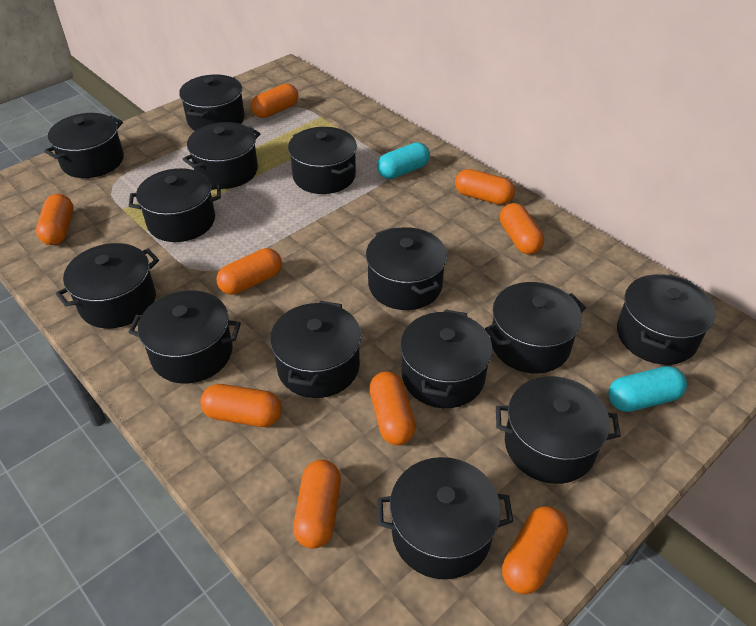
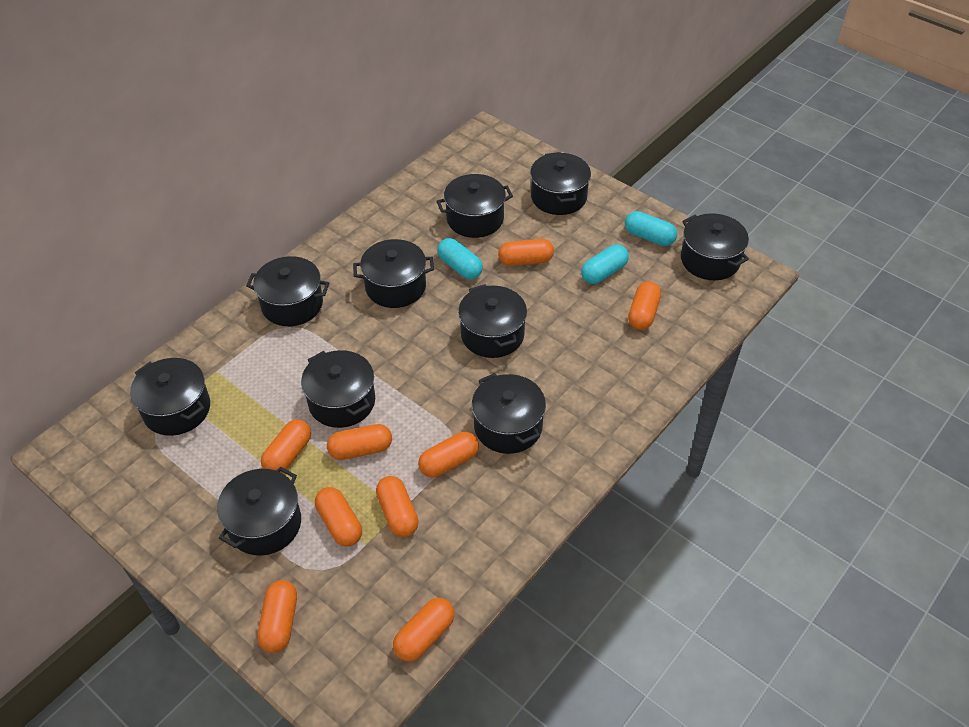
black pot: [44,113,124,178] [56,243,159,329] [128,290,241,383] [129,168,221,242] [179,75,245,131] [183,122,260,189] [270,301,361,398] [288,127,357,194] [366,227,447,310] [377,457,513,579] [400,309,493,408] [485,282,586,374] [496,376,621,484] [617,274,715,365] = 14 -> [130,358,210,436] [217,467,301,556] [246,256,329,326] [301,350,375,428] [353,239,434,308] [437,174,513,238] [458,284,527,358] [472,373,546,454] [530,152,591,215] [681,213,749,280] = 10
turquoise capsule: [377,142,430,179] [608,366,687,412] = 2 -> [437,238,483,279] [581,244,629,284] [625,211,677,246] = 3

